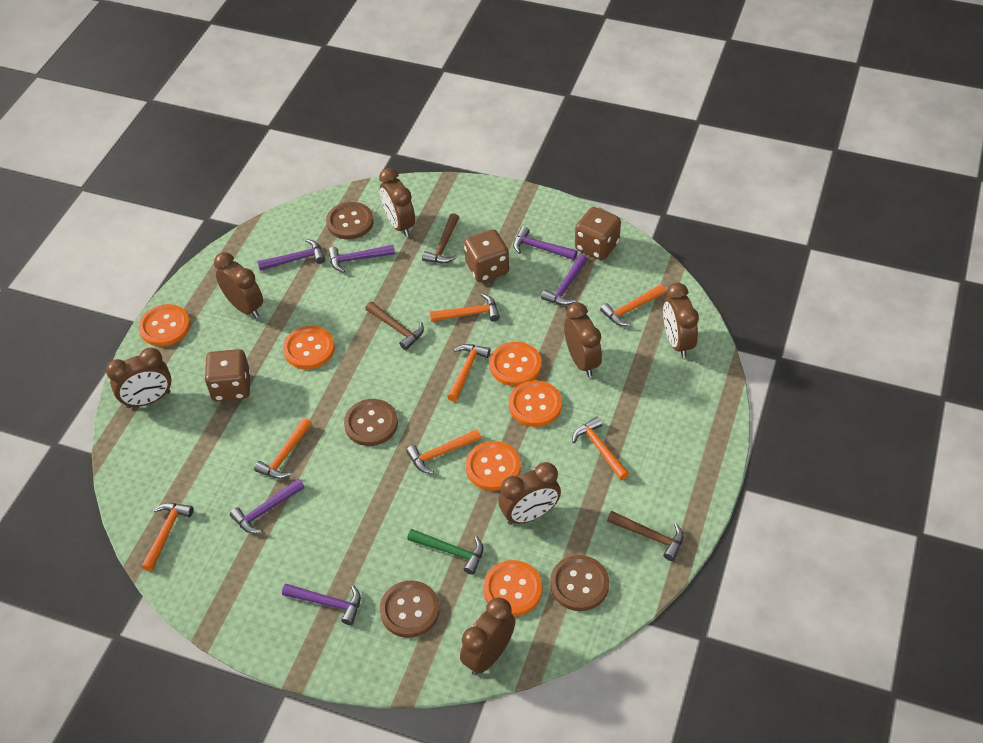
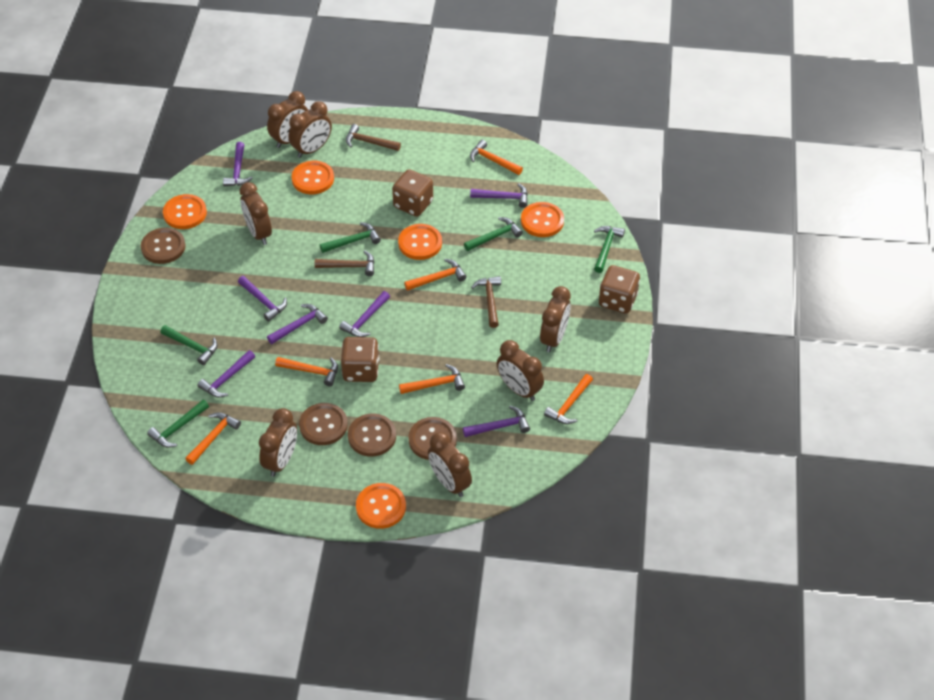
green hammer: [407,529,483,575] = 1 -> [147,400,209,448] [160,325,218,365] [320,222,381,253] [464,217,523,251] [594,226,625,273] = 5
orange button: [139,304,190,346] [283,326,335,369] [466,441,521,491] [483,560,542,616] [490,342,541,386] [509,380,562,427] = 6 -> [163,194,207,229] [291,161,334,194] [356,483,406,529] [398,224,442,260] [521,202,564,237] = 5
orange hammer: [142,503,193,572] [254,418,312,479] [406,429,481,474] [430,294,500,322] [447,344,490,402] [572,417,629,480] [600,284,666,326] = 7 -> [185,412,241,465] [275,357,338,386] [399,364,465,394] [404,259,466,291] [470,140,523,175] [544,374,593,424] = 6
purple hammer: [230,479,305,533] [257,239,325,271] [282,584,361,625] [328,245,395,273] [513,226,577,260] [541,254,587,305] = 6 -> [198,350,255,398] [223,142,253,186] [238,276,287,322] [267,304,328,344] [339,291,390,337] [463,406,530,437] [470,183,528,208] = 7

